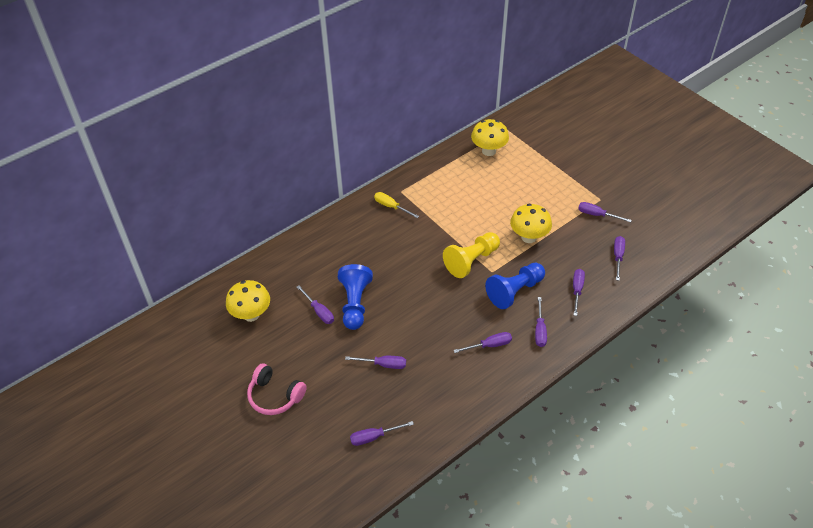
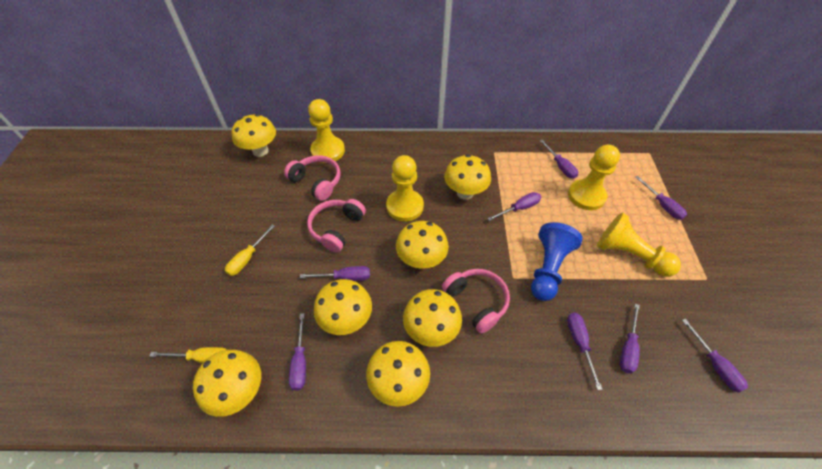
blue pawn: [338,264,373,330] [485,263,545,309] = 2 -> [531,222,583,301] = 1
pink headphones: [247,364,307,415] = 1 -> [284,155,341,201] [307,199,366,253] [442,269,510,334] = 3
yellow mushroom: [226,280,270,322] [471,119,509,156] [510,204,552,243] = 3 -> [193,350,261,417] [231,114,276,157] [314,279,372,335] [366,341,430,407] [396,221,449,269] [403,289,462,347] [444,154,491,200] = 7
yellow pawn: [443,232,500,278] = 1 -> [308,99,345,163] [386,155,424,222] [568,144,620,210] [597,212,681,277] = 4
yellow screwdriver: [374,192,419,218] = 1 -> [149,347,227,363] [225,224,275,276] = 2

